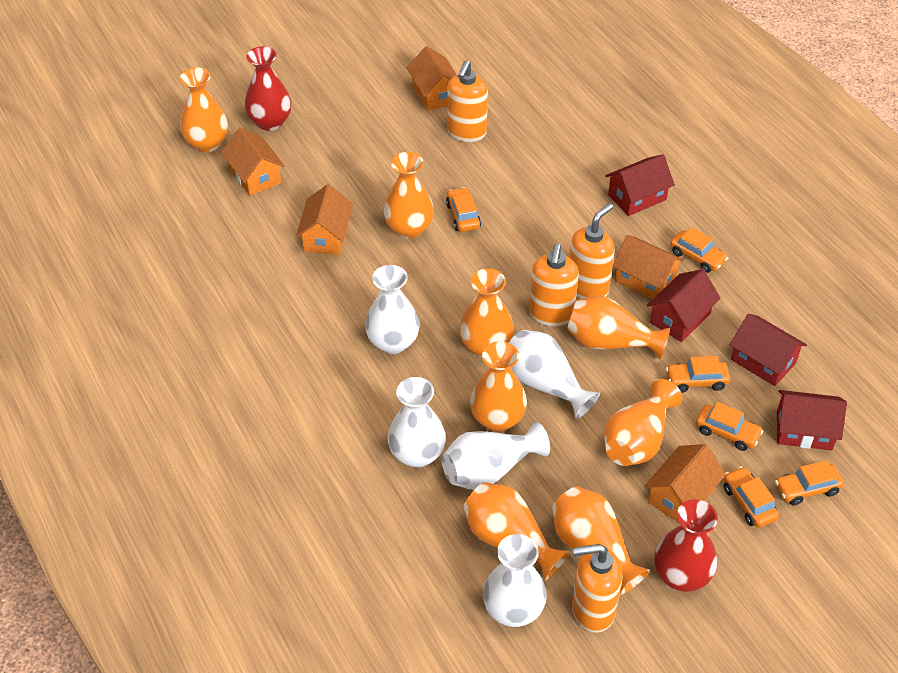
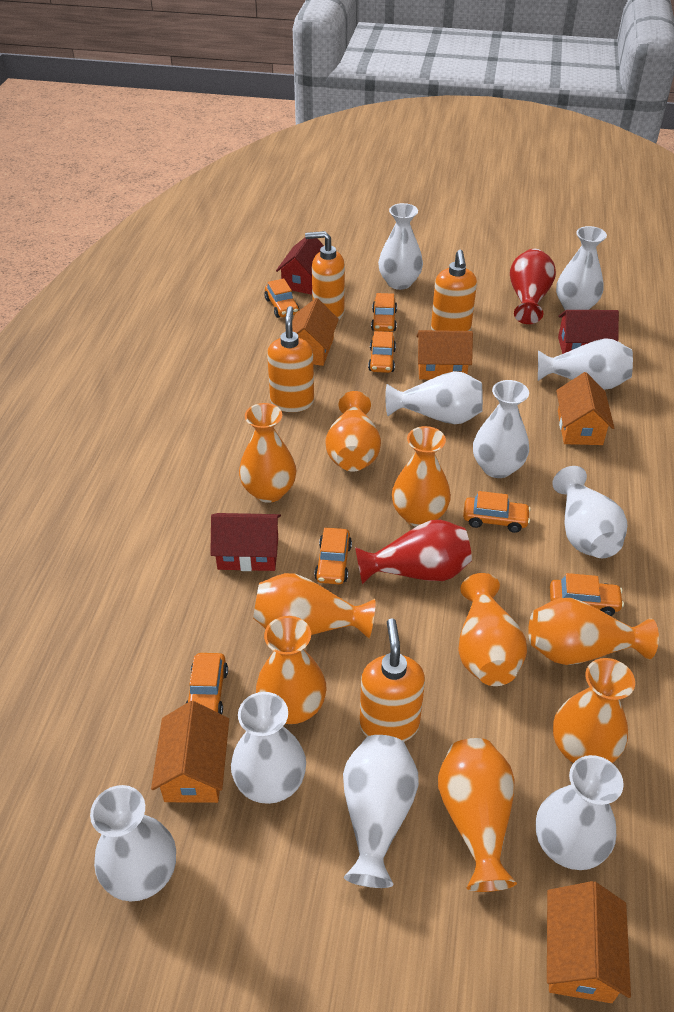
orange car: [446,187,481,232] [666,356,730,393] [670,227,728,273] [696,402,763,451] [724,466,779,528] [775,460,844,506] = 6 -> [186,653,228,715] [264,279,299,318] [314,528,352,584] [368,331,396,373] [371,293,397,332] [463,491,531,533] [550,573,624,616] = 7
orange vase: [180,67,228,152] [383,152,434,239] [459,269,514,357] [463,482,570,581] [470,341,527,432] [552,486,650,595] [567,295,670,359] [604,379,682,466] = 8 -> [239,403,296,503] [253,573,375,639] [256,616,327,724] [326,391,381,472] [392,426,451,527] [438,738,517,892] [458,573,527,686] [528,598,659,665] [553,658,635,763] = 9
red house: [605,154,675,216] [647,269,720,342] [730,314,807,386] [777,390,847,451] = 4 -> [210,513,281,571] [276,238,324,295] [558,310,619,354] = 3
white vase: [365,265,420,354] [387,377,446,468] [442,422,550,490] [483,534,547,627] [509,330,600,419] = 5 -> [90,785,176,901] [231,692,306,804] [343,735,419,888] [378,203,423,290] [385,371,483,424] [473,380,529,478] [536,755,624,870] [538,338,633,390] [552,466,627,558] [556,226,607,310] = 10

